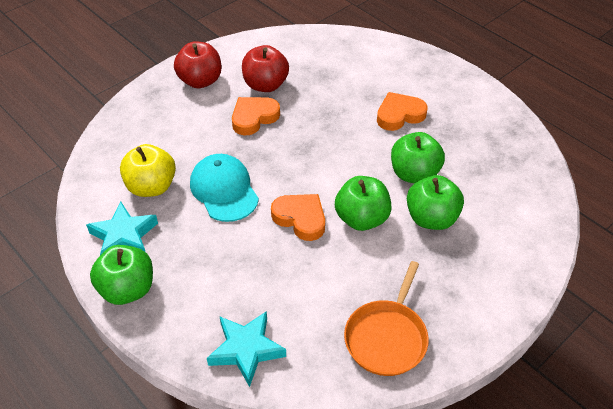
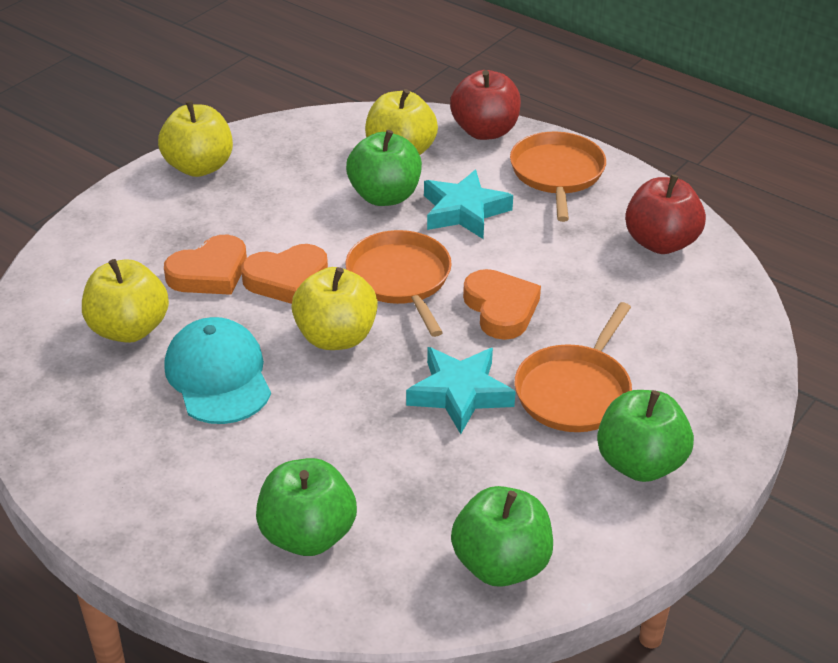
orange pan: [344,261,429,376] = 1 -> [346,230,452,337] [510,132,606,222] [515,302,632,432] = 3
yellow apple: [120,144,176,197] = 1 -> [82,259,169,343] [158,101,233,177] [291,267,378,350] [365,89,438,155] = 4

